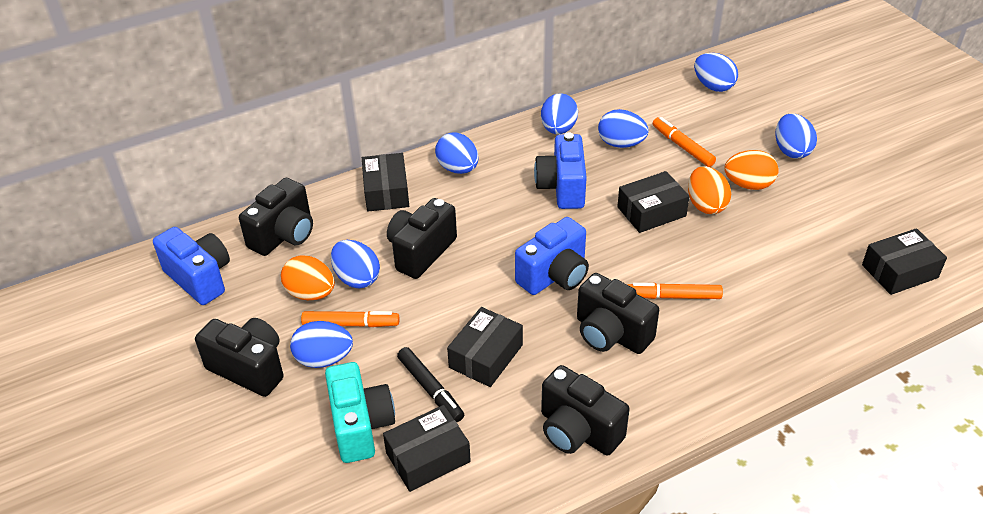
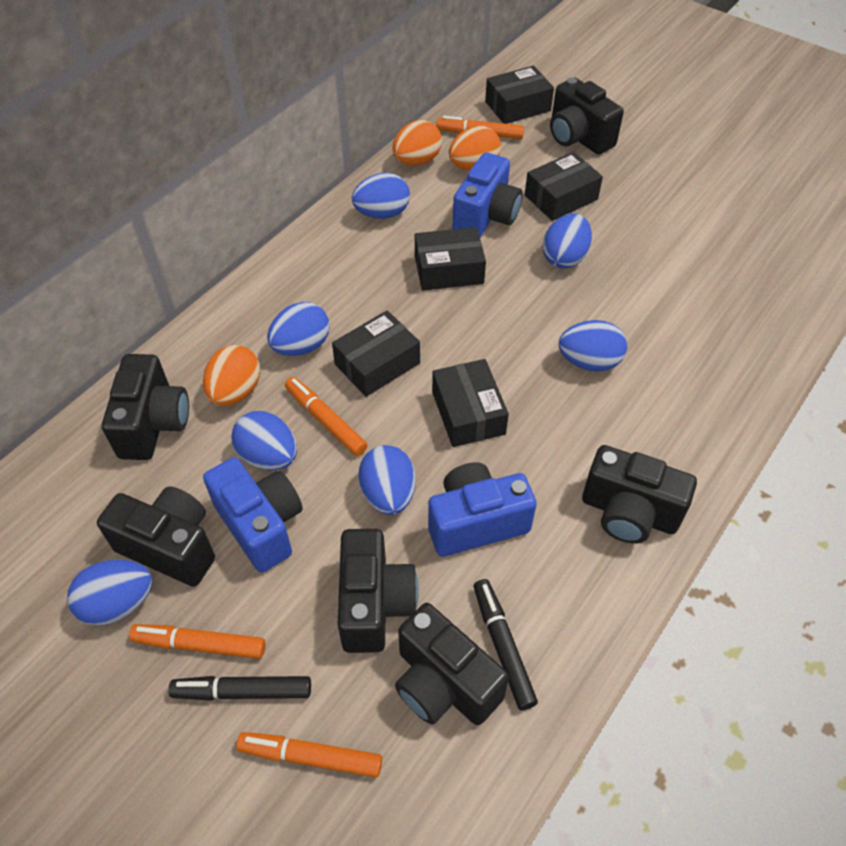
black camera: [195,318,284,397] [239,178,313,256] [387,198,457,279] [541,365,630,456] [577,273,659,354] = 5 -> [97,487,215,587] [102,354,189,460] [338,529,419,653] [395,603,509,725] [550,77,624,155] [582,445,697,544] = 6
black marker: [397,347,464,422] = 1 -> [168,676,311,701] [474,579,538,710] = 2
orange marker: [301,311,399,327] [627,283,723,299] [653,117,716,167] = 3 -> [129,624,266,659] [236,732,382,777] [285,377,367,456] [436,116,524,139] = 4
turquoise camera: [325,362,395,463] = 1 -> none = 0

